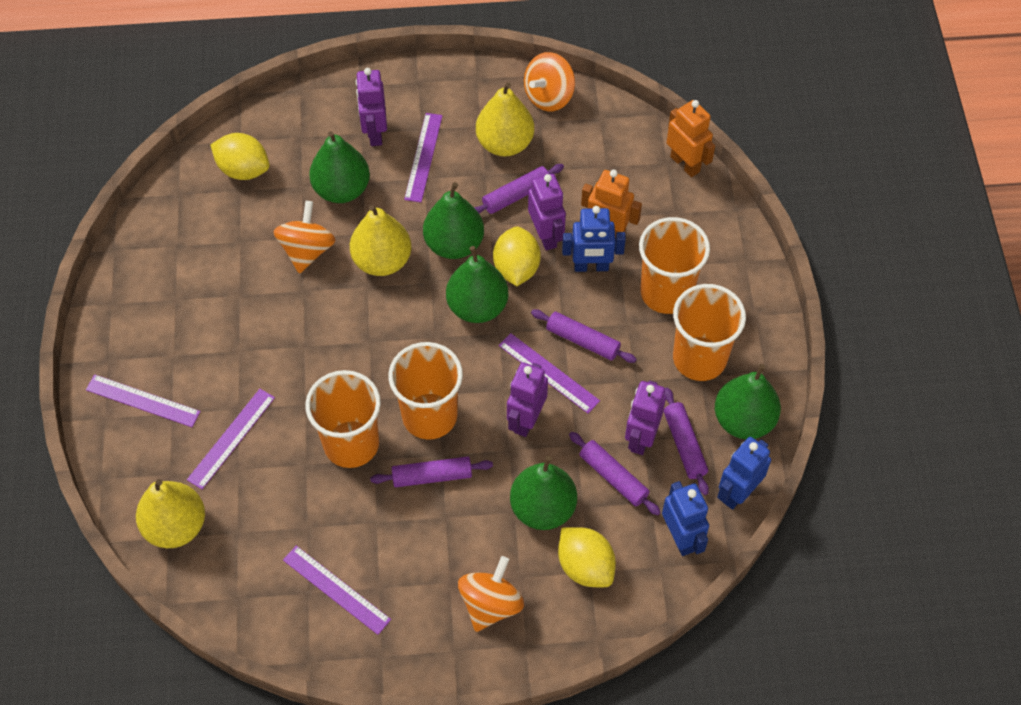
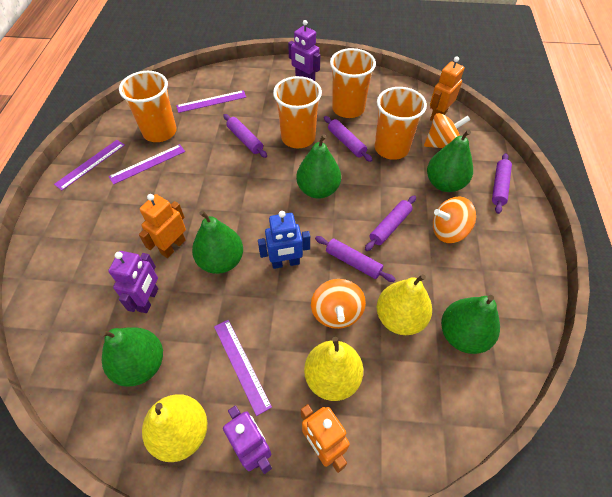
blue robot: [562,206,626,272] [662,481,709,556] [717,437,771,510] = 3 -> [258,211,310,269] = 1
orange robot: [581,170,642,240] [667,100,715,177] = 2 -> [139,194,186,258] [301,404,350,473] [430,56,465,121] = 3
purple robot: [356,68,387,146] [507,362,548,437] [528,174,566,251] [625,380,666,455] = 4 -> [108,251,158,313] [223,406,272,474] [288,20,320,81] = 3
purple ruler: [86,374,201,427] [187,389,275,489] [283,545,391,635] [404,113,443,202] [499,333,600,413] = 5 -> [54,140,125,190] [108,144,185,185] [176,90,246,113] [214,320,272,416] = 4
yellow lemon: [210,133,270,180] [493,226,541,286] [558,527,616,587] = 3 -> none = 0

